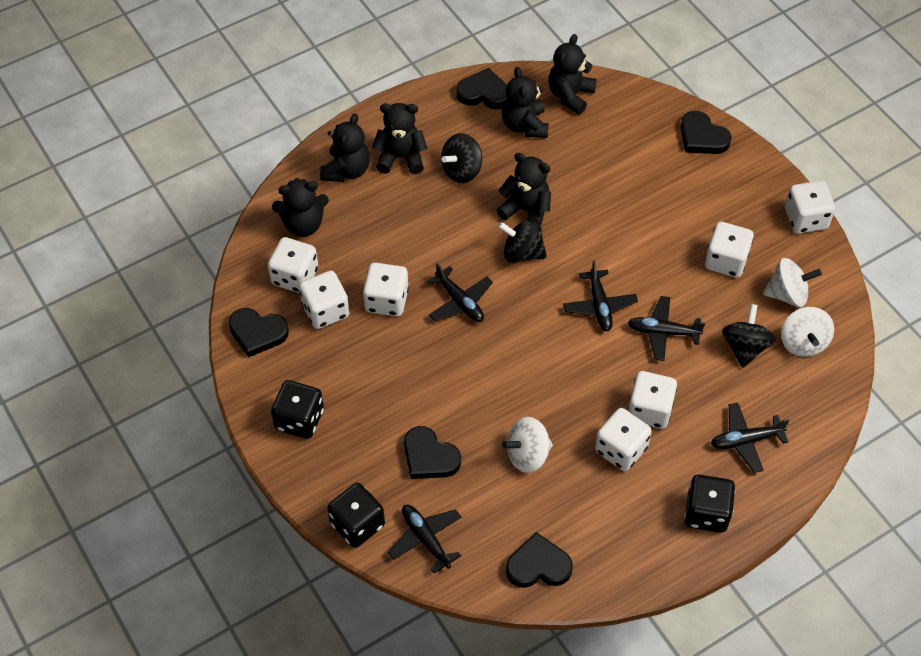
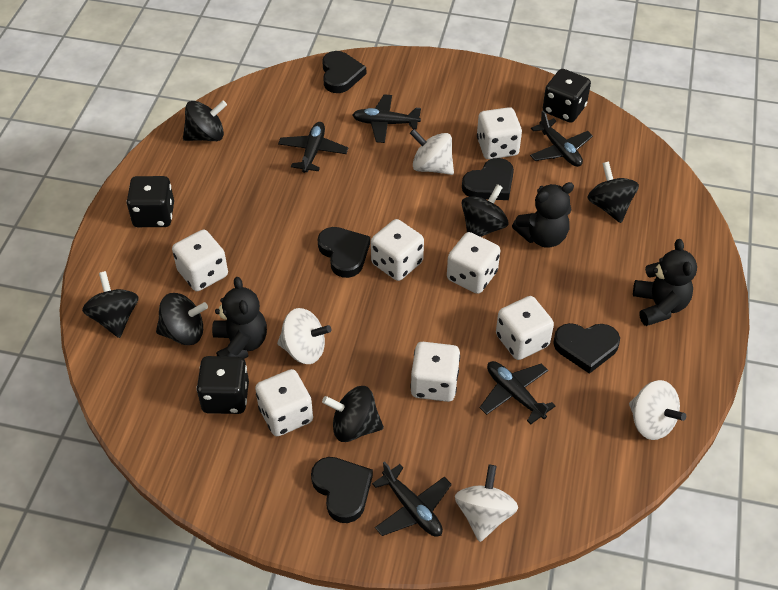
black spinning top: [441,133,482,183] [498,218,547,263] [722,304,776,368] = 3 -> [82,271,139,338] [156,293,208,345] [183,101,227,141] [322,386,384,442] [461,184,509,237] [587,162,639,223] = 6
black teddy bear: [272,178,329,237] [320,113,370,182] [372,103,427,174] [496,153,551,224] [502,67,549,138] [548,34,597,115] = 6 -> [212,277,267,359] [512,182,574,248] [633,239,697,326] = 3
white spinning top: [502,417,553,473] [763,258,822,307] [781,307,834,357] = 3 -> [277,308,331,364] [410,129,454,175] [455,465,518,542] [629,380,686,440] = 4

